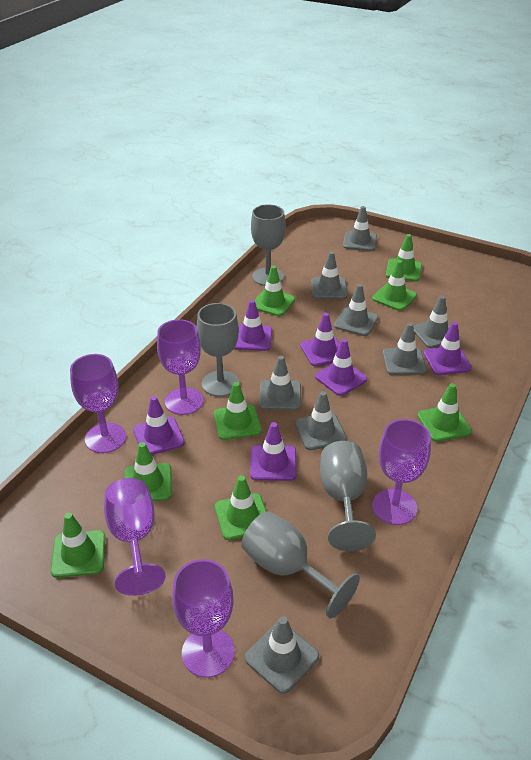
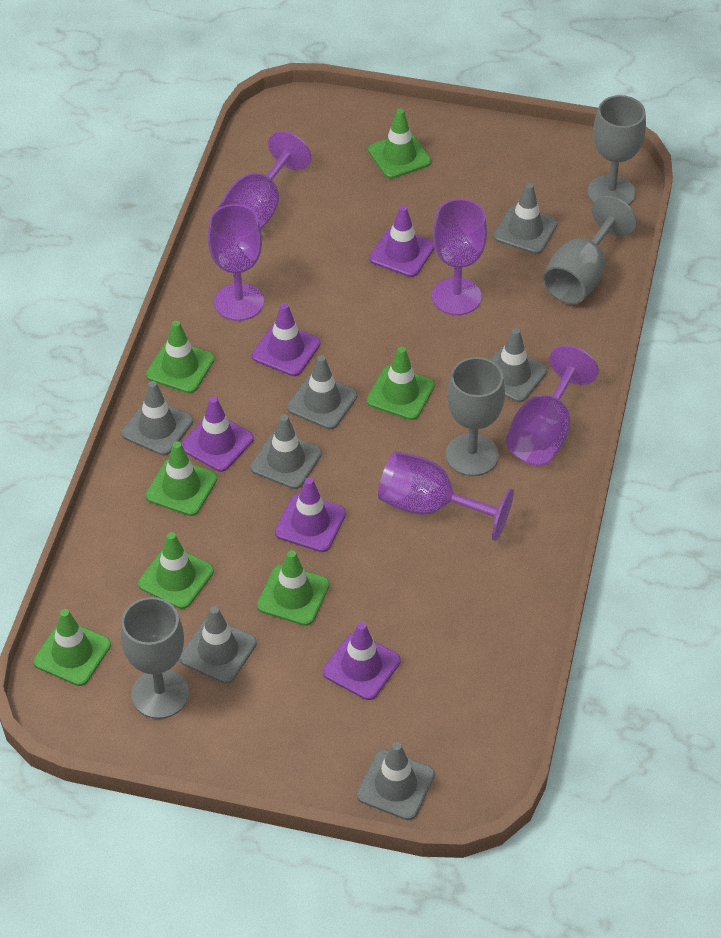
green traffic cone: [51,513,105,578] [125,442,172,501] [214,382,262,440] [215,475,266,540] [255,265,295,316] [372,260,417,311] [386,234,422,281] [418,383,472,442] = 8 -> [33,609,111,686] [138,532,214,609] [145,441,217,516] [146,320,215,393] [257,550,330,626] [367,347,435,420] [368,108,431,179] = 7
grey traffic cone: [245,616,319,694] [259,356,301,410] [295,391,347,450] [311,251,347,299] [334,284,378,336] [343,206,377,251] [383,323,427,375] [413,296,460,348] = 8 -> [121,381,193,456] [180,606,257,684] [250,414,322,489] [287,355,357,429] [357,742,435,820] [490,328,547,402] [494,183,558,254] = 7
purple traffic cone: [133,396,185,455] [234,300,272,351] [250,422,297,481] [300,313,340,366] [315,339,367,396] [423,322,472,375] = 6 -> [181,396,254,472] [252,303,320,376] [275,477,346,552] [323,622,401,700] [369,205,434,277] = 5

